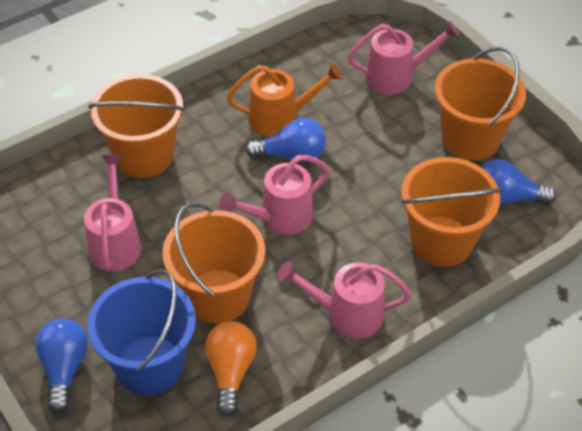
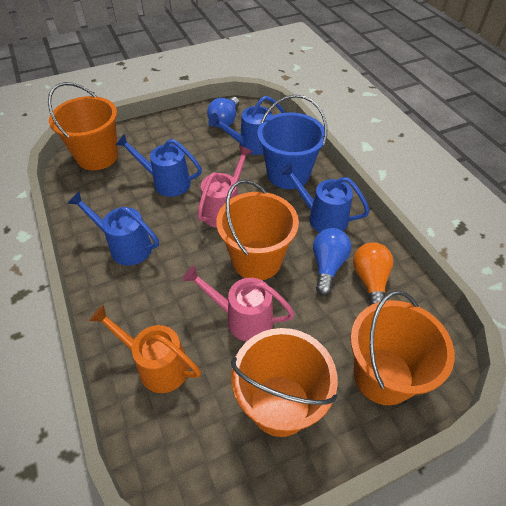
blue light bulb: [35,318,88,413] [245,118,326,162] [481,159,556,205] = 3 -> [207,97,239,128] [313,228,351,295] = 2
blue watering can: none = 0 -> [67,192,159,266] [116,134,202,197] [208,96,285,155] [280,163,370,232] = 4
pink watering can: [84,155,142,272] [219,155,329,235] [277,261,412,339] [348,21,460,95] = 4 -> [183,265,295,342] [197,146,253,228] = 2

